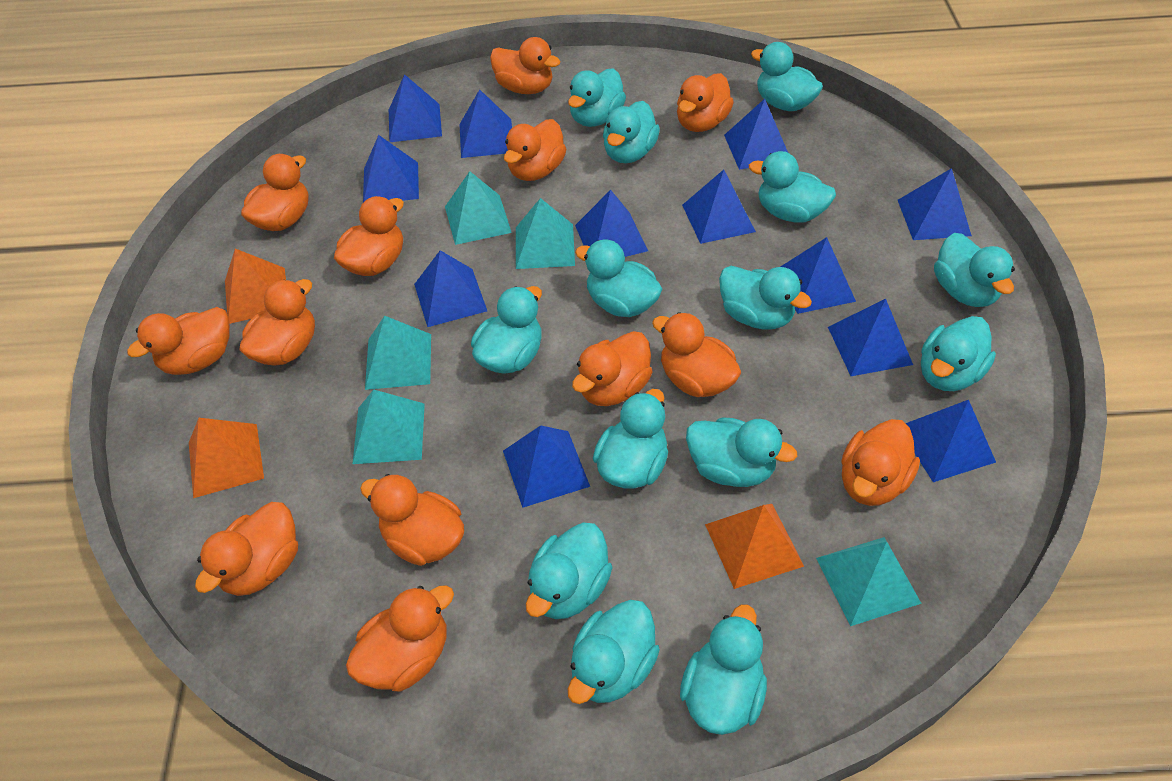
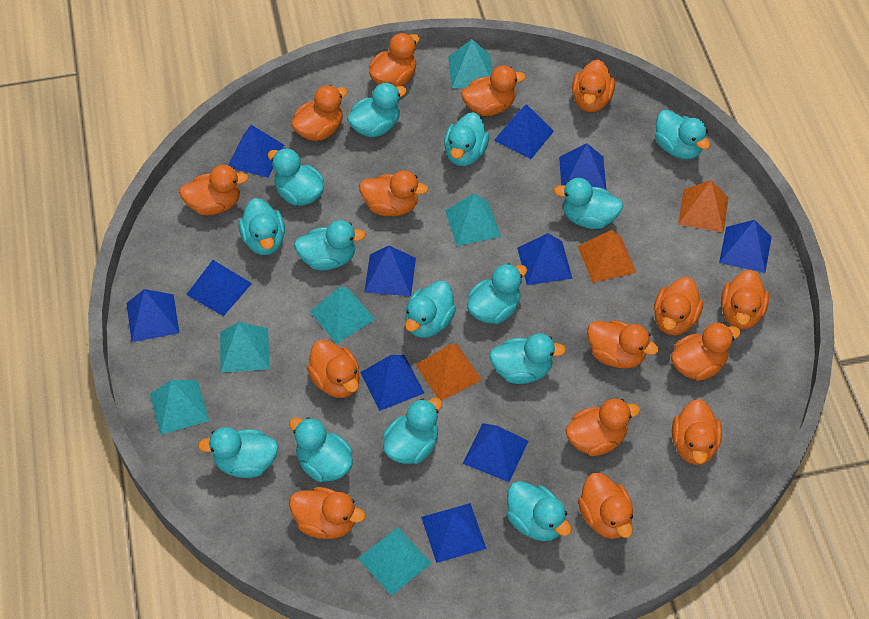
blue pyramid: [363,135,419,202] [389,74,442,142] [414,250,487,327] [459,89,512,158] [503,426,590,508] [575,190,648,257] [682,170,756,244] [724,99,788,170] [781,237,856,314] [828,299,913,376] [898,168,972,240] [906,400,996,482] = 12 -> [127,289,179,342] [186,260,252,316] [228,125,284,178] [360,355,424,411] [364,246,416,296] [421,503,487,563] [463,423,528,482] [494,104,554,159] [517,233,573,285] [559,143,606,190] [719,220,772,273] = 11
orange duck: [127,307,230,375] [195,502,298,596] [239,279,315,366] [241,154,309,231] [334,196,404,276] [346,585,454,692] [360,474,464,566] [490,37,560,94] [504,119,566,181] [572,331,652,406] [652,312,741,397] [677,73,734,132] [841,419,920,506] = 13 -> [179,165,248,216] [289,487,365,539] [291,85,348,141] [307,339,360,398] [359,170,428,216] [369,33,420,87] [461,65,526,116] [566,399,640,456] [572,59,615,112] [578,473,633,539] [587,320,659,369] [654,277,703,335] [671,323,741,381] [672,399,722,465] [721,270,769,329] = 15
turquoise pyramid: [353,389,425,464] [365,316,431,390] [445,171,512,245] [516,198,575,269] [816,537,922,626] = 5 -> [150,380,209,435] [220,322,269,373] [310,287,376,344] [358,527,432,596] [445,193,501,246] [448,39,492,88] = 6

